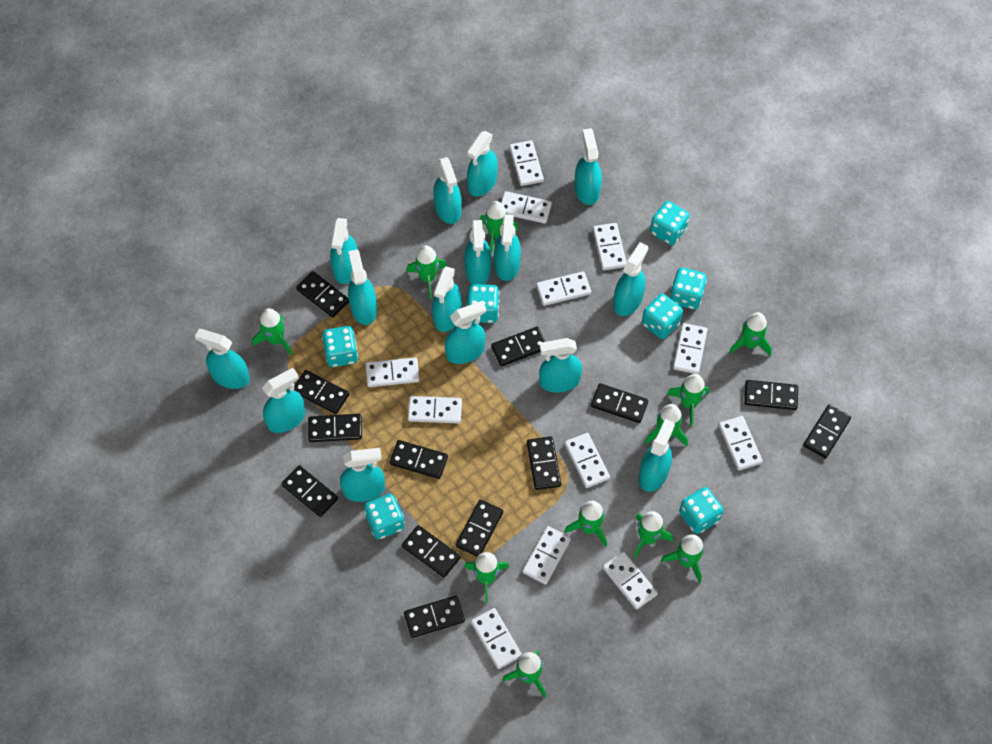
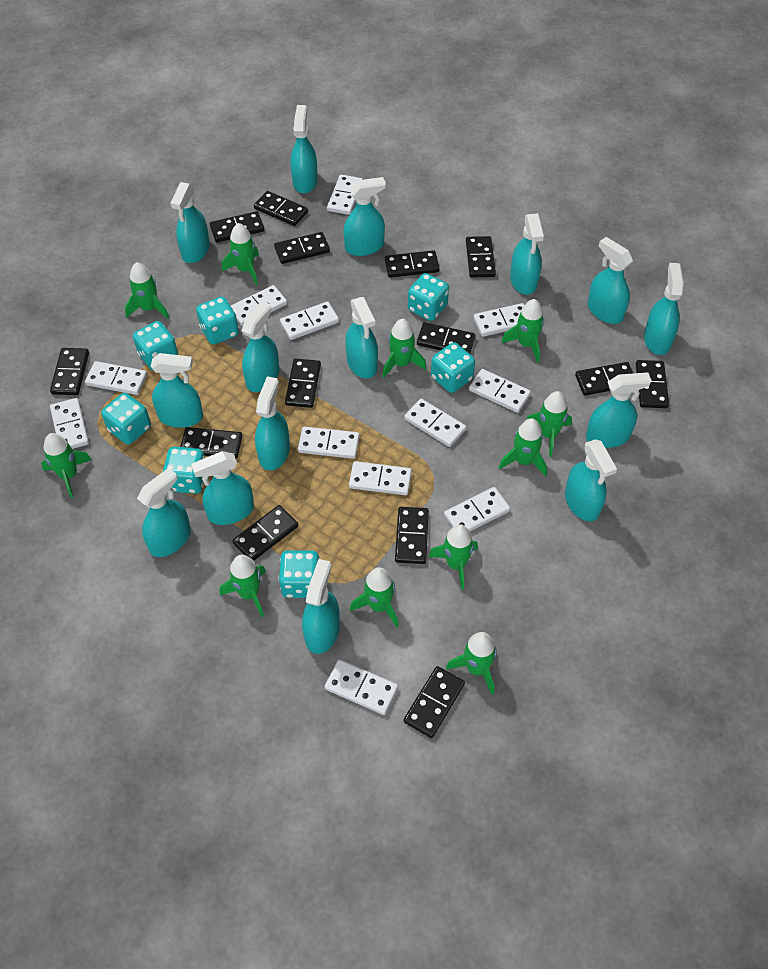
black domino: [281,465,338,517] [294,370,349,414] [296,271,349,317] [308,414,362,442] [389,440,448,479] [402,525,461,577] [404,596,465,638] [456,500,503,557] [491,327,546,367] [527,436,561,490] [591,383,648,423] [744,380,798,410] [803,404,851,458] = 13 -> [50,348,89,395] [180,427,243,459] [210,211,264,242] [233,505,298,561] [254,191,308,226] [274,232,330,264] [285,359,321,408] [385,250,440,278] [395,507,429,564] [404,666,465,738] [417,322,476,354] [466,236,496,278] [575,362,633,395] [636,360,669,408] = 14

